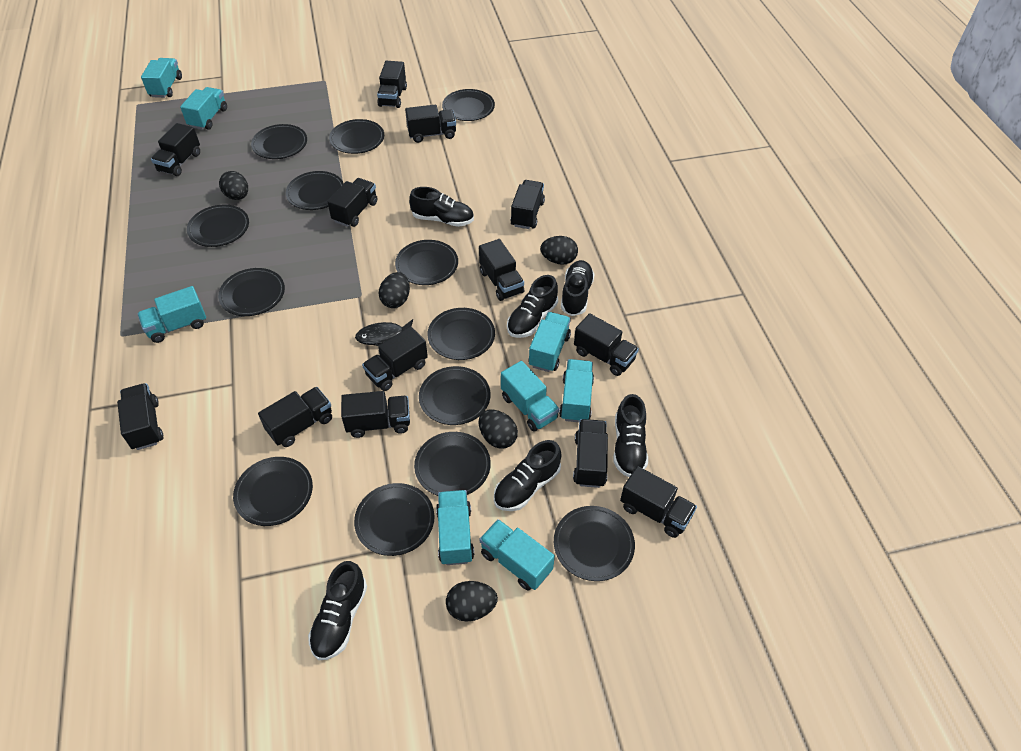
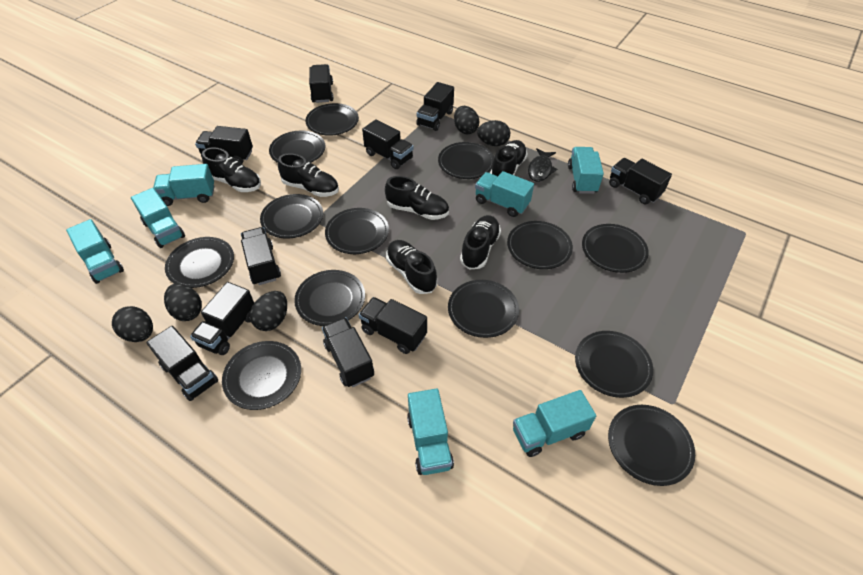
black truck: [117,383,163,450] [151,123,200,176] [258,387,332,447] [327,178,377,227] [341,391,410,438] [362,326,428,391] [377,61,407,108] [405,105,456,143] [479,239,524,301] [510,180,545,229] [573,419,608,488] [574,313,639,376] [620,466,697,538] = 13 -> [146,326,218,401] [190,282,254,355] [195,126,253,163] [241,227,281,285] [309,64,334,103] [322,317,374,387] [359,297,427,354] [362,119,414,169] [416,82,454,131] [609,158,672,204] = 10
turquoise truck: [137,286,206,343] [141,58,182,98] [180,87,227,130] [436,490,474,565] [479,519,555,591] [501,361,559,432] [529,312,571,372] [559,359,594,422] = 8 -> [66,219,124,284] [131,188,185,248] [153,164,215,206] [407,388,454,475] [475,171,534,217] [513,390,596,457] [568,147,604,194] = 7

